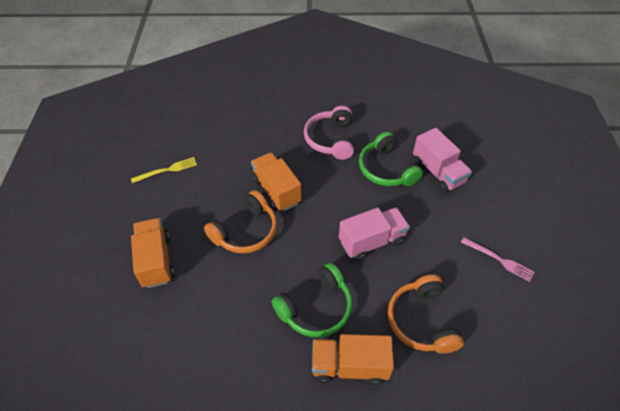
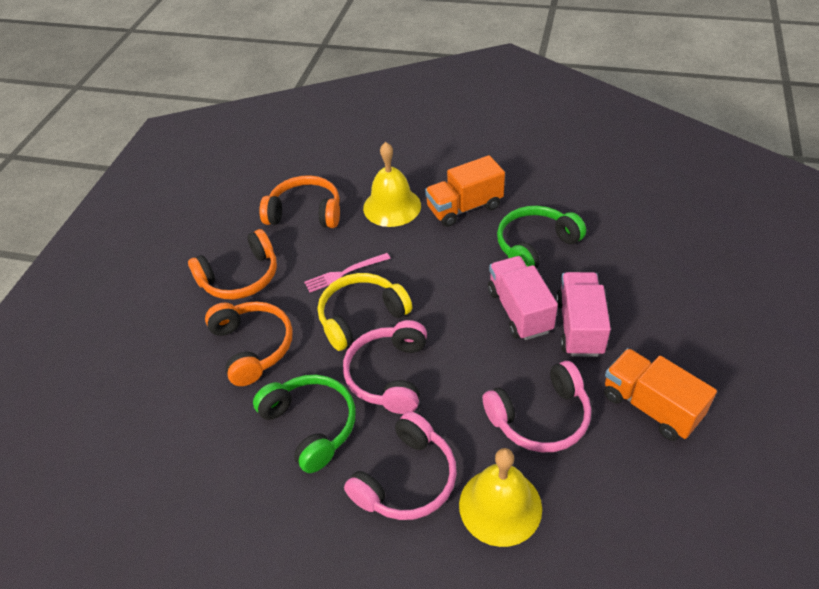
orange headphones: [204,190,277,253] [388,275,464,354] = 2 -> [188,229,277,300] [205,301,293,386] [259,175,340,228] = 3
orange truck: [131,218,174,288] [251,152,302,212] [312,334,394,385] = 3 -> [425,155,505,227] [604,348,717,441] = 2
pink headphones: [304,106,354,160] = 1 -> [343,320,427,414] [344,411,457,520] [483,361,591,452] = 3
yellow bell: none = 0 -> [363,142,421,227] [459,448,542,547] = 2
yellow fork: [131,157,197,183] = 1 -> none = 0
yellow headphones: none = 0 -> [318,273,412,351] = 1

